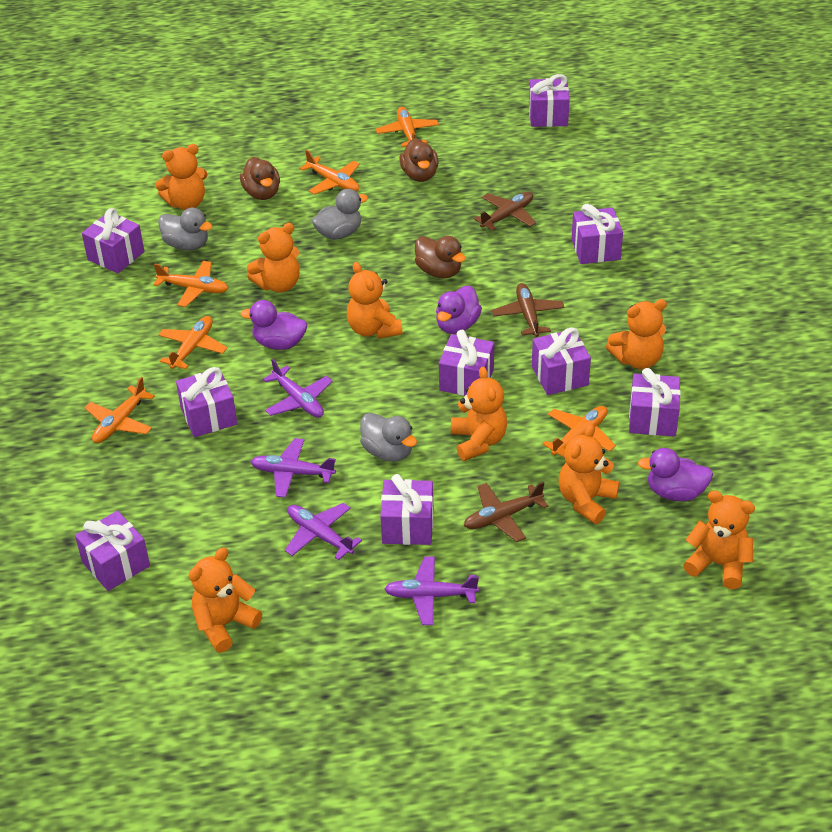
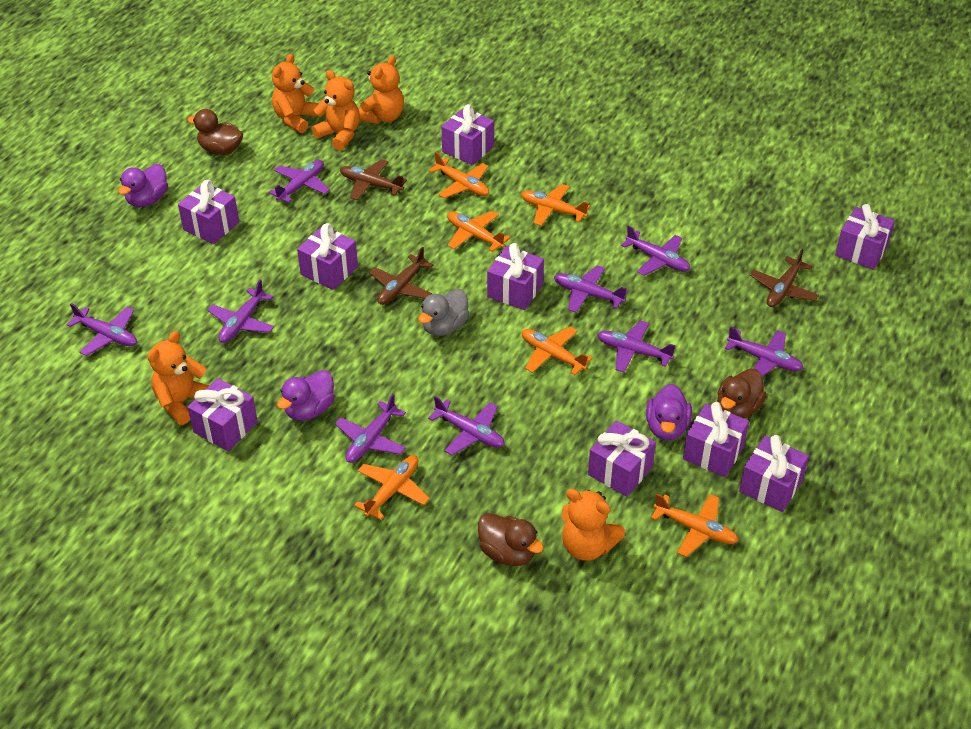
grey duck: [158,208,213,250] [312,189,368,240] [360,413,417,462] = 3 -> [418,289,470,336] = 1
orange teddy bear: [155,144,208,210] [189,548,262,653] [247,223,300,293] [347,262,403,339] [451,367,507,461] [559,424,619,524] [606,299,667,369] [683,490,755,589] = 8 -> [147,331,209,425] [272,54,319,133] [311,70,360,150] [358,55,404,124] [562,489,625,561] = 5
purple plane: [250,438,336,498] [263,359,332,418] [285,503,362,560] [384,556,479,625] = 4 -> [67,303,137,356] [208,279,274,343] [268,160,330,203] [335,394,406,463] [428,396,505,456] [554,265,628,313] [597,321,676,372] [621,225,690,276] [724,326,804,377] = 9

